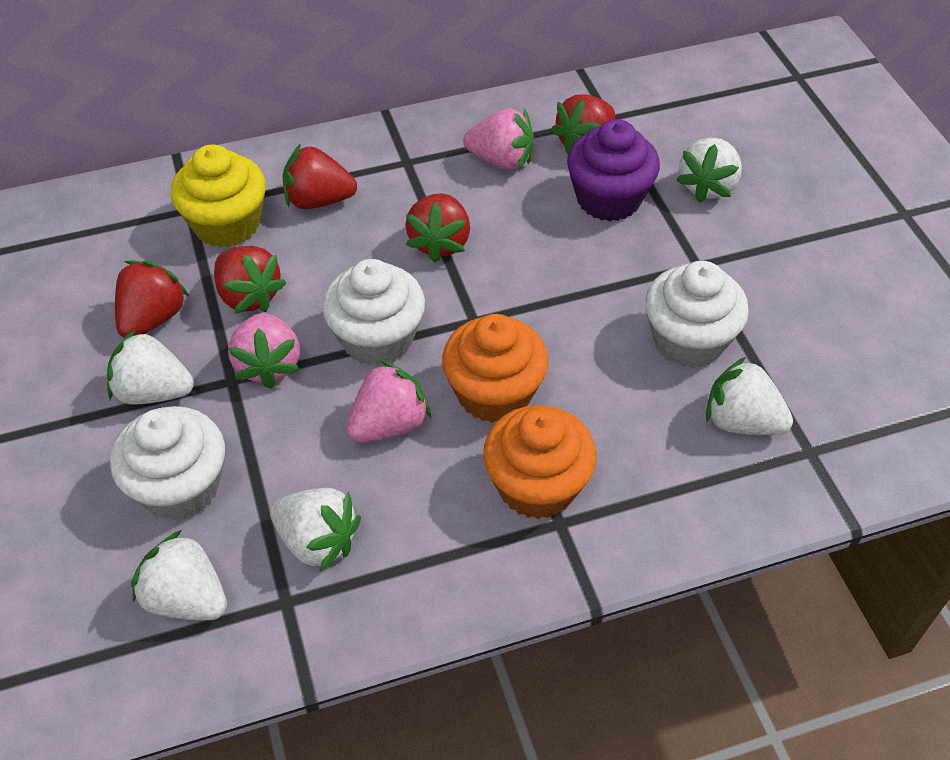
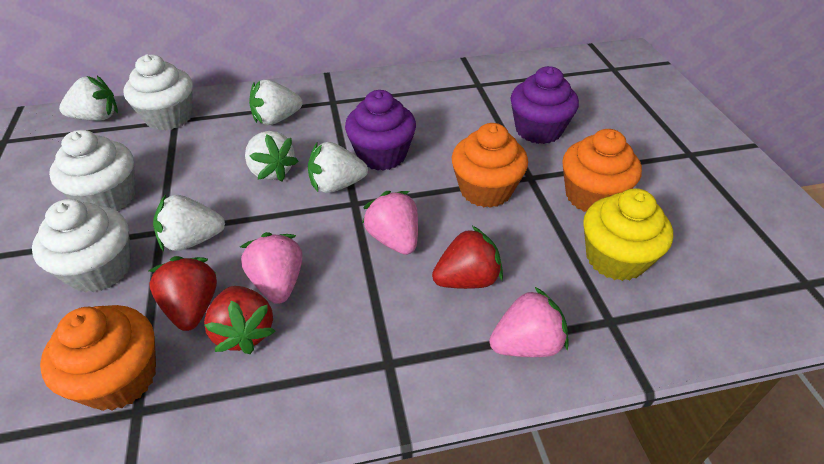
orange cupcake: [442,314,549,423] [483,405,597,519] = 2 -> [40,305,156,411] [452,123,528,208] [562,129,642,212] = 3
purple cupcake: [567,119,660,222] = 1 -> [345,90,416,171] [510,66,579,144] = 2
red strawberry: [115,260,189,338] [214,246,286,314] [282,144,357,209] [405,194,470,262] [551,94,615,155] = 5 -> [149,256,217,331] [204,286,276,354] [432,226,503,289] = 3

